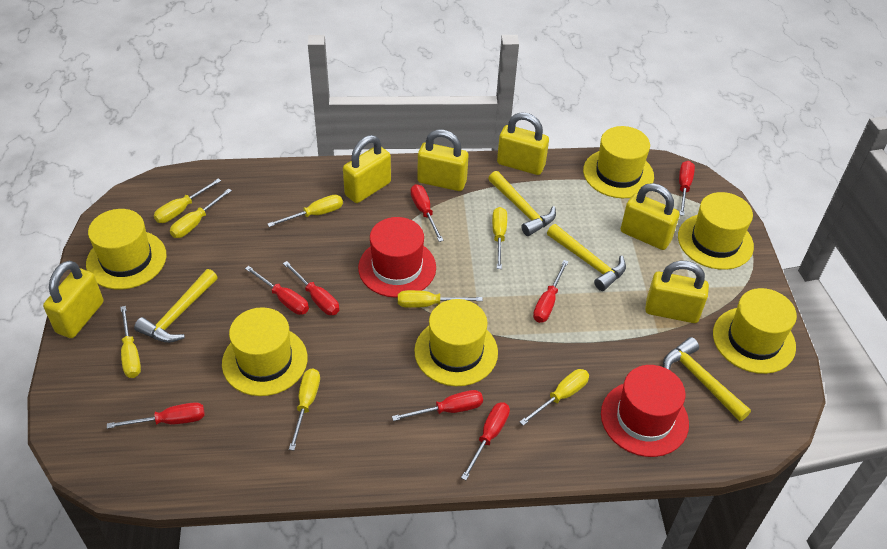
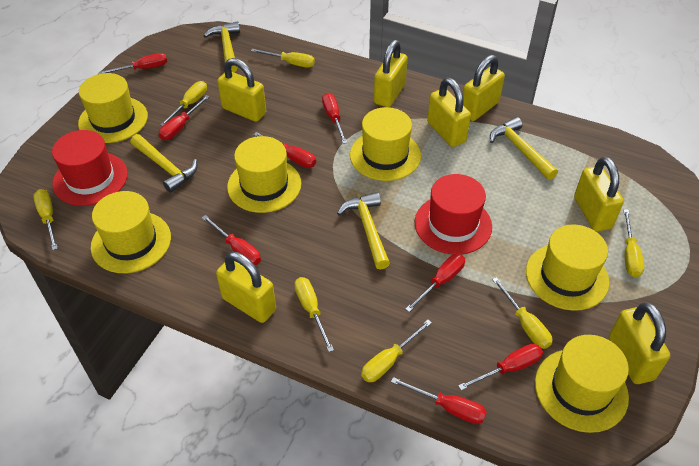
yellow padlock: [43,261,104,338] [343,135,391,203] [417,129,468,191] [497,112,549,175] [621,183,680,250] [645,261,709,323] = 6 -> [216,252,276,323] [217,58,266,122] [374,40,408,107] [427,78,471,147] [463,55,505,121] [574,157,624,231] [609,302,670,384] = 7
yellow screwdriver: [120,306,141,378] [154,178,221,223] [170,188,232,238] [268,195,343,227] [289,368,320,450] [398,290,483,308] [492,207,507,269] [520,369,589,426] = 8 -> [33,189,58,250] [160,81,207,126] [251,49,315,68] [294,277,334,352] [361,320,432,382] [492,277,552,349] [624,209,644,277] = 7

